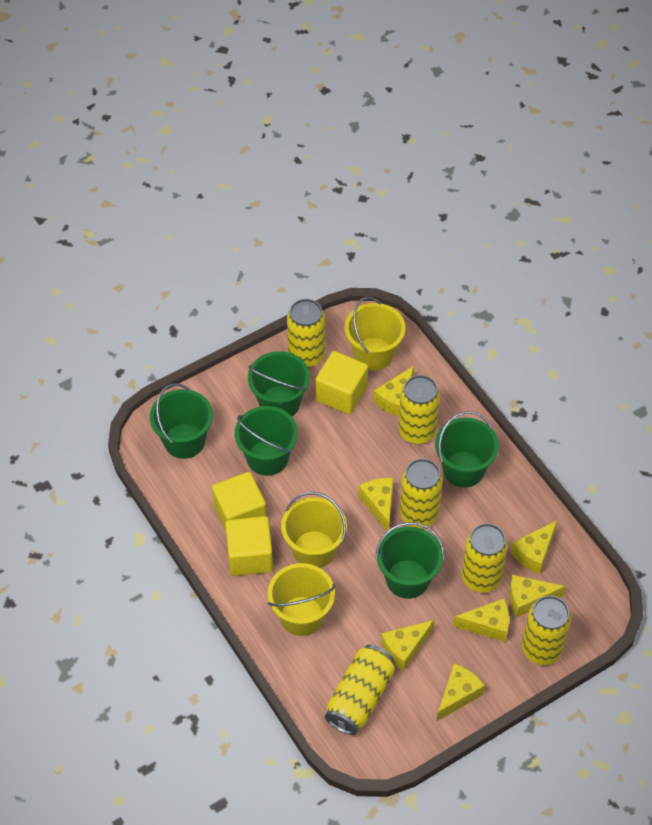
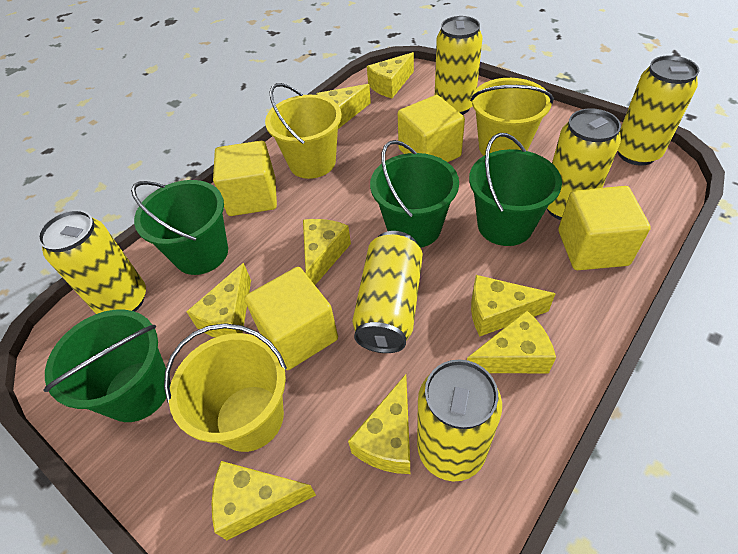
green bucket: [150,384,213,459] [235,406,298,476] [248,351,310,416] [375,522,444,599] [435,411,499,488] = 5 -> [43,310,170,422] [131,180,228,275] [370,140,459,248] [469,133,562,246] = 4
yellow cheese: [358,478,393,531] [374,366,414,416] [381,620,434,671] [437,663,485,721] [453,598,509,642] [509,575,566,618] [511,521,557,574] = 7 -> [186,263,251,338] [212,461,316,540] [303,219,351,285] [316,84,371,129] [348,374,410,474] [367,52,414,98] [467,310,556,373] [471,275,555,336] = 8
yellow cube: [212,472,266,531] [225,516,273,576] [315,351,368,415] = 3 -> [213,141,277,216] [244,267,338,370] [398,95,465,162] [558,186,651,270] = 4

